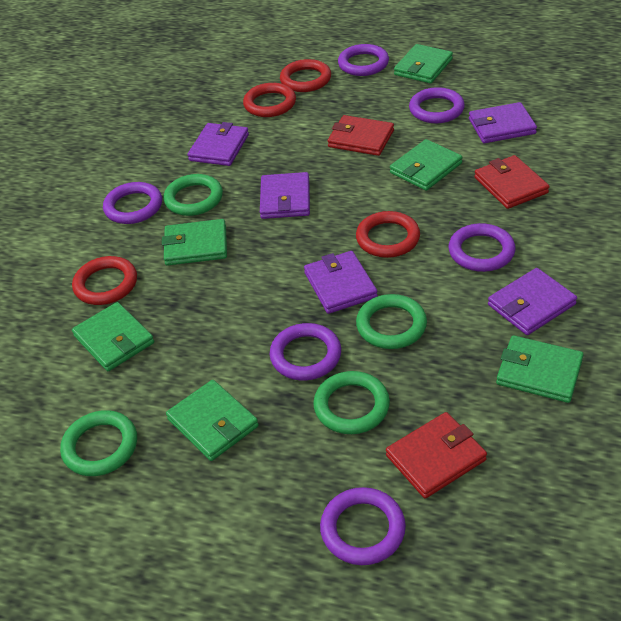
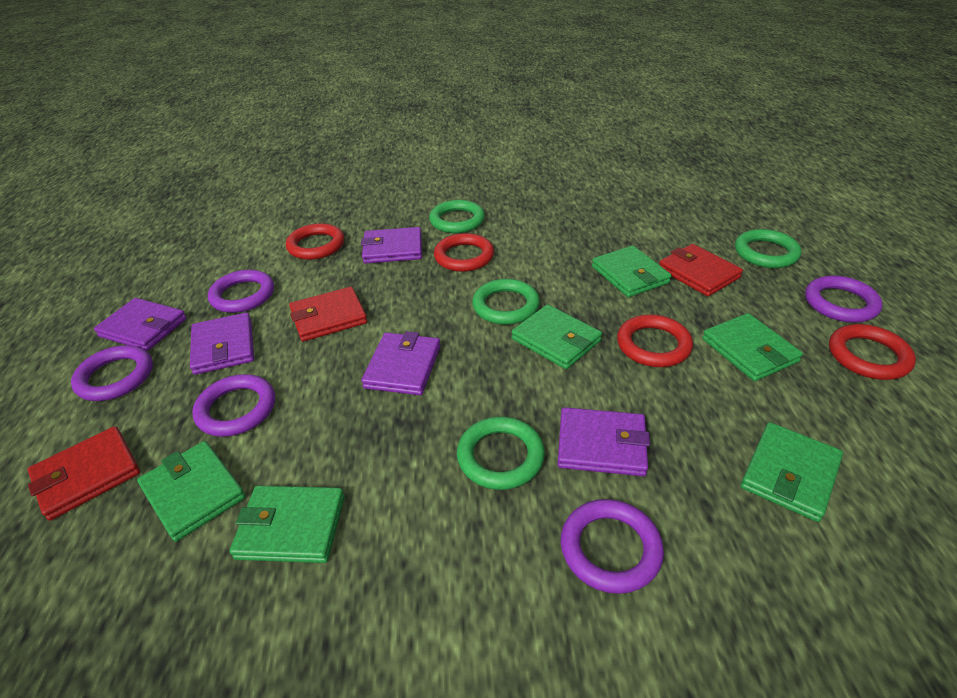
purple ring: [103,182,162,224] [269,323,341,381] [320,487,406,565] [338,44,389,76] [409,87,465,123] [449,223,515,272] = 6 -> [71,345,153,401] [192,374,275,437] [208,270,274,313] [561,499,664,594] [805,276,883,323] = 5

